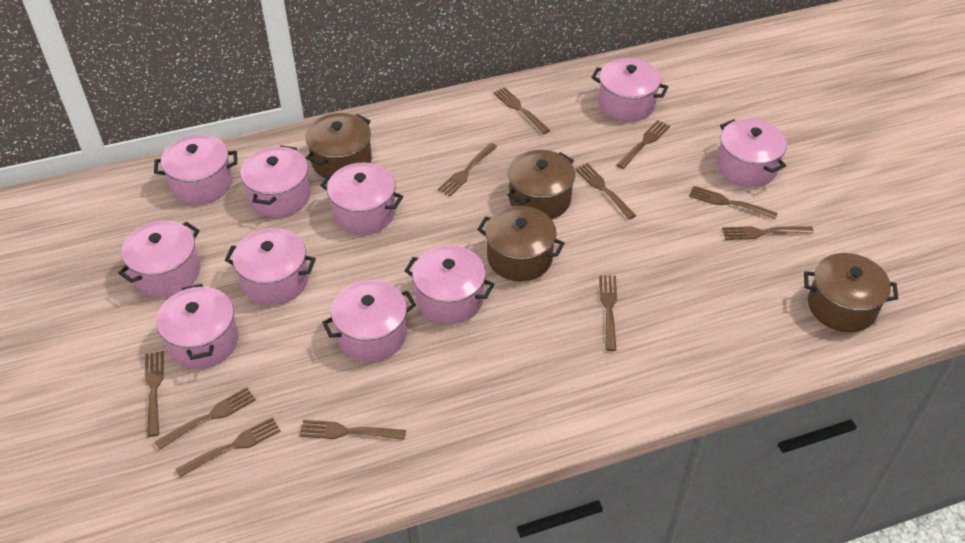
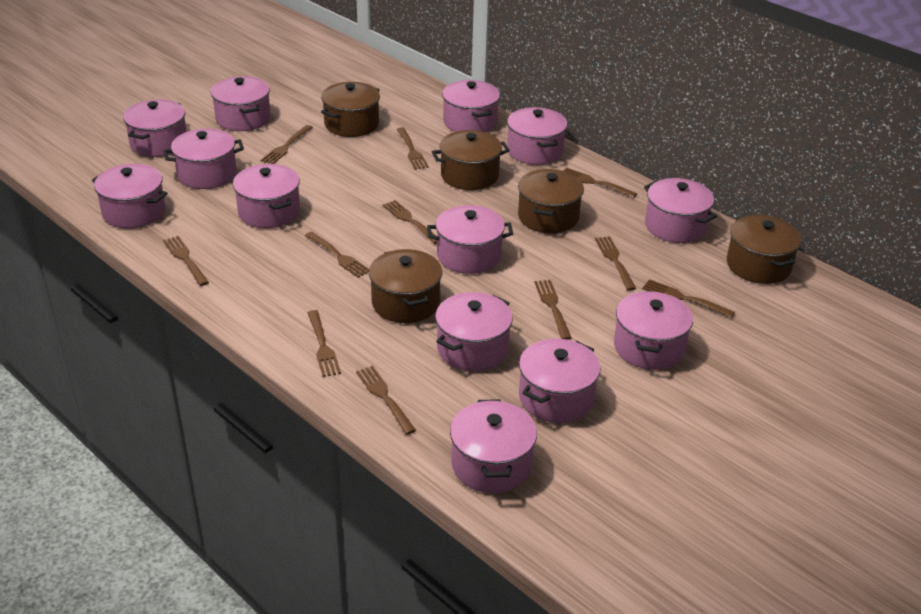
brown pot: [305,113,372,178] [477,206,565,281] [507,150,575,219] [804,253,898,332] = 4 -> [321,82,380,137] [369,249,442,323] [432,130,510,190] [518,169,584,233] [727,215,801,284] = 5
pink pot: [118,221,200,297] [154,135,237,205] [156,284,239,369] [225,228,316,306] [240,145,311,217] [320,162,403,235] [322,280,416,362] [404,245,494,324] [591,58,668,122] [717,119,787,187] = 10 -> [92,164,168,228] [123,99,187,157] [164,128,244,189] [211,76,271,131] [233,164,300,228] [427,205,513,274] [435,292,513,371] [442,80,500,132] [450,399,537,493] [507,107,568,165] [519,339,600,423] [614,291,693,370] [644,178,717,243] = 13

